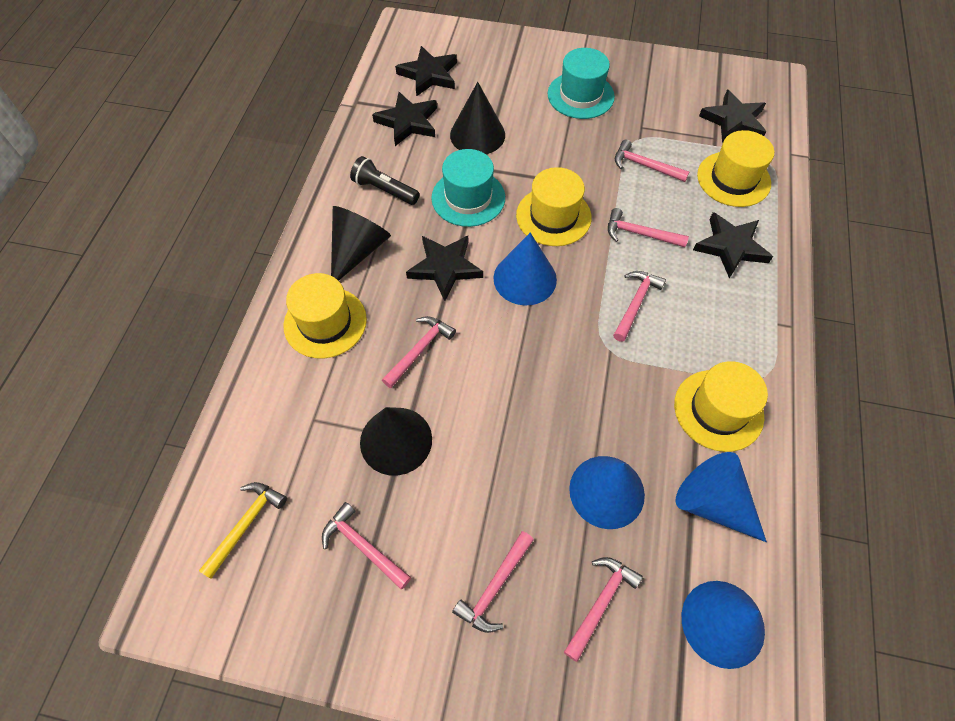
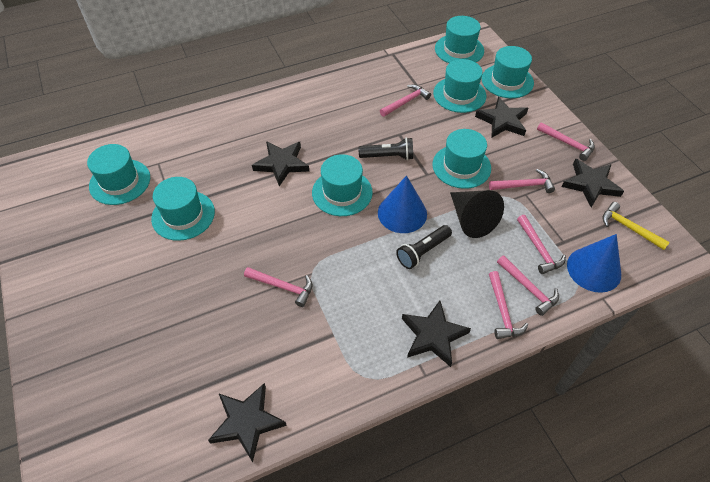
black cone: [331,206,391,281] [360,407,432,476] [450,82,505,154] = 3 -> [450,190,504,238] = 1
black flashlight: [350,156,420,205] = 1 -> [358,137,413,160] [396,225,452,269] = 2
blue cone: [493,233,557,306] [569,456,645,529] [675,452,767,542] [682,581,765,669] = 4 -> [378,175,427,233] [567,234,621,293] = 2
turquoise hat: [431,149,505,227] [548,48,615,119] = 2 -> [87,144,150,205] [151,177,215,241] [312,154,373,216] [432,129,491,189] [433,59,486,113] [435,16,484,63] [482,46,534,98] = 7
yellow hat: [283,273,367,359] [516,167,592,246] [674,361,768,452] [697,130,774,207] = 4 -> none = 0

